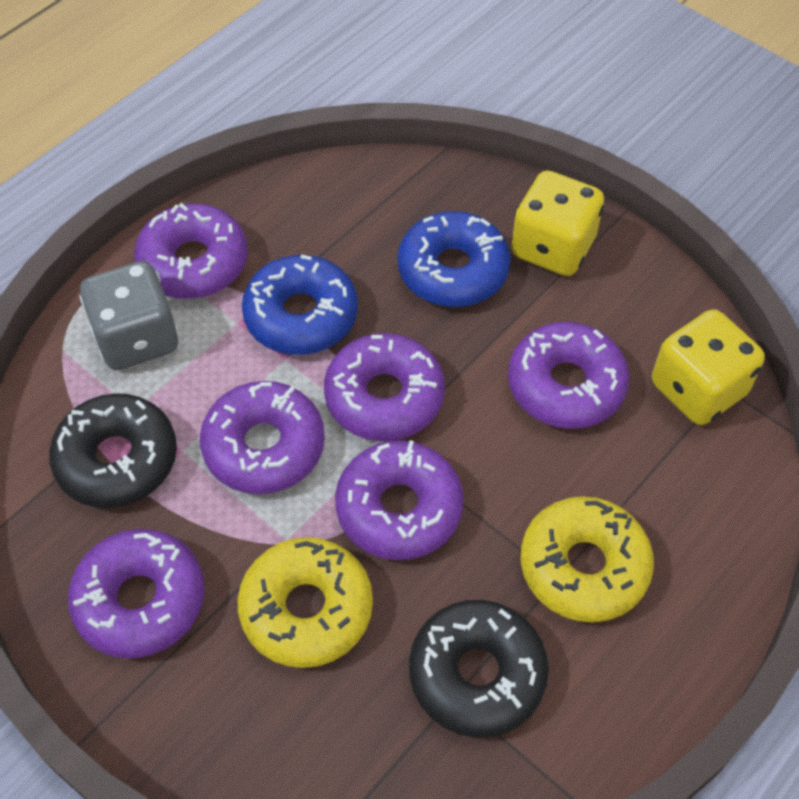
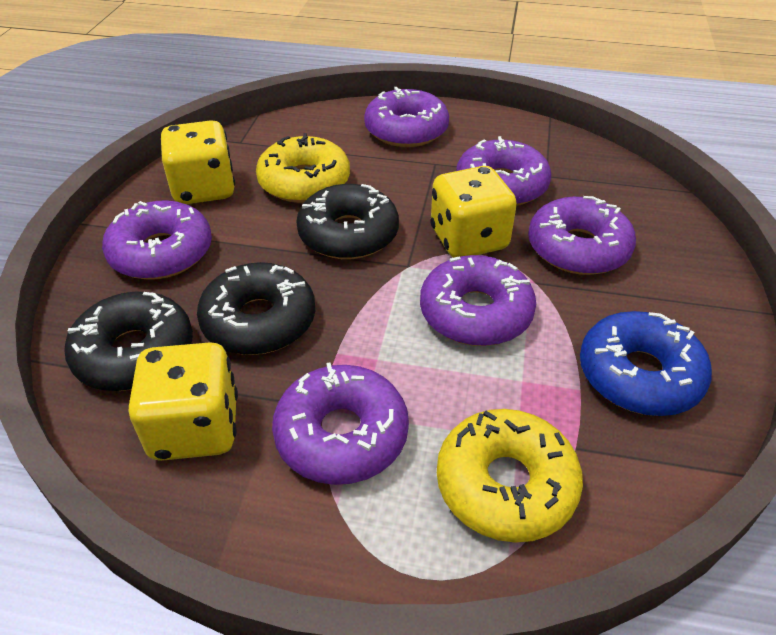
black donut: [49,393,177,508] [409,600,549,738] = 2 -> [64,292,193,391] [197,262,315,355] [296,184,399,259] = 3
blue donut: [242,254,358,355] [398,211,511,307] = 2 -> [580,311,712,416] = 1
grey dice: [79,261,179,370] = 1 -> none = 0
yellow dice: [511,170,604,276] [652,309,765,425] = 2 -> [129,342,238,461] [161,120,235,204] [430,166,517,258] = 3

